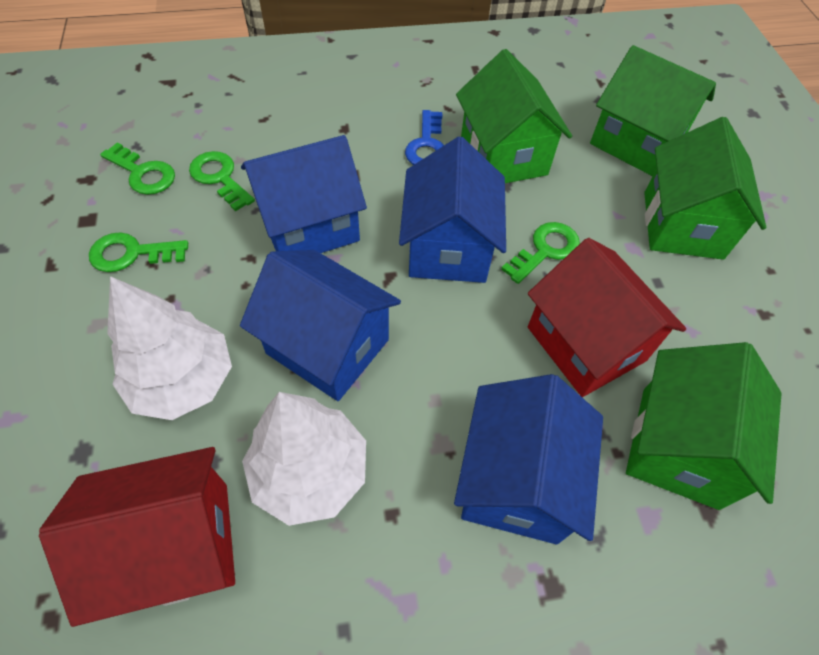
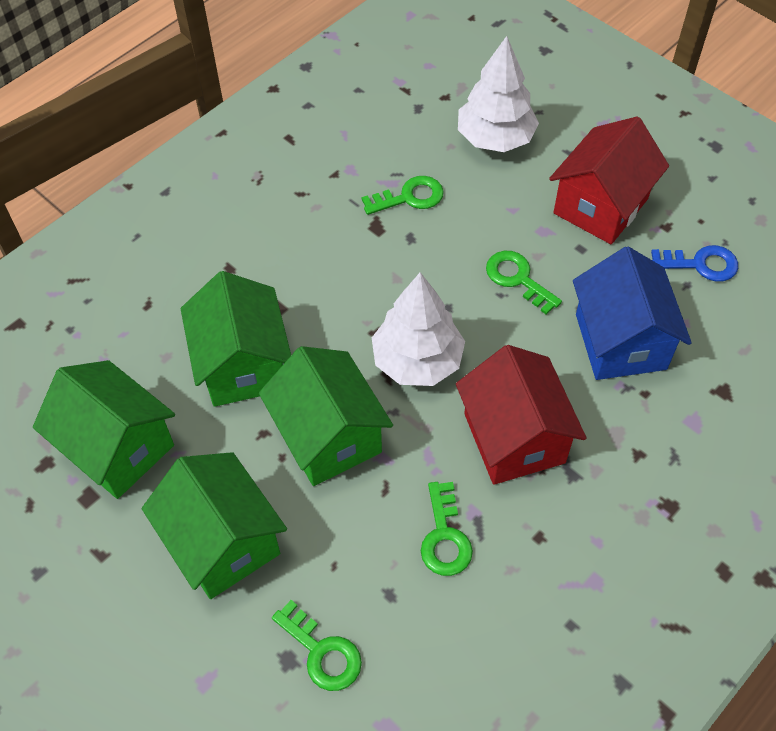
blue house: [240,250,401,401] [241,135,367,253] [399,137,506,283] [454,374,603,544] = 4 -> [573,246,692,380] = 1

